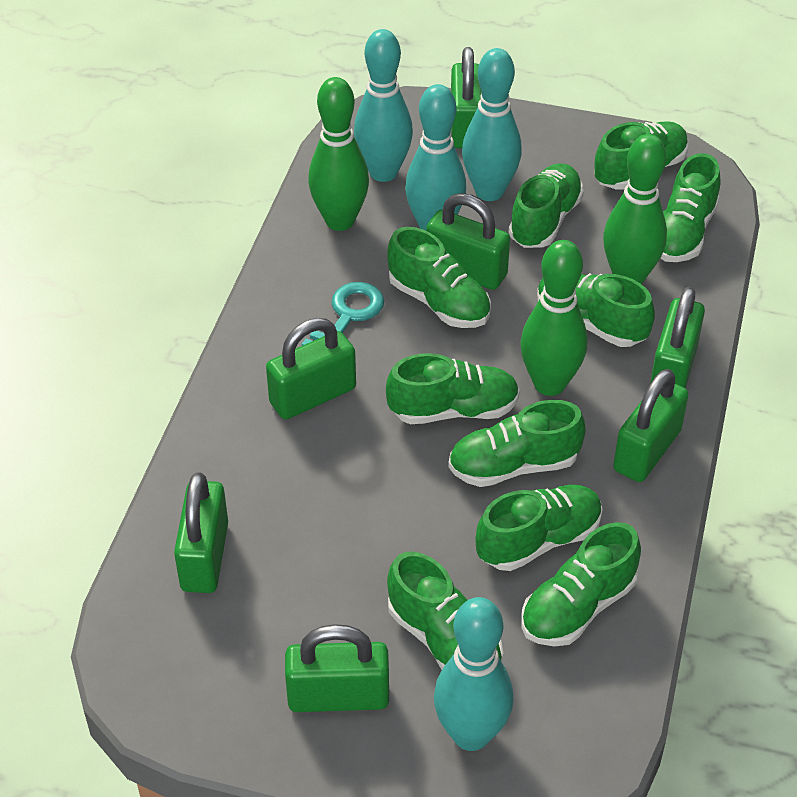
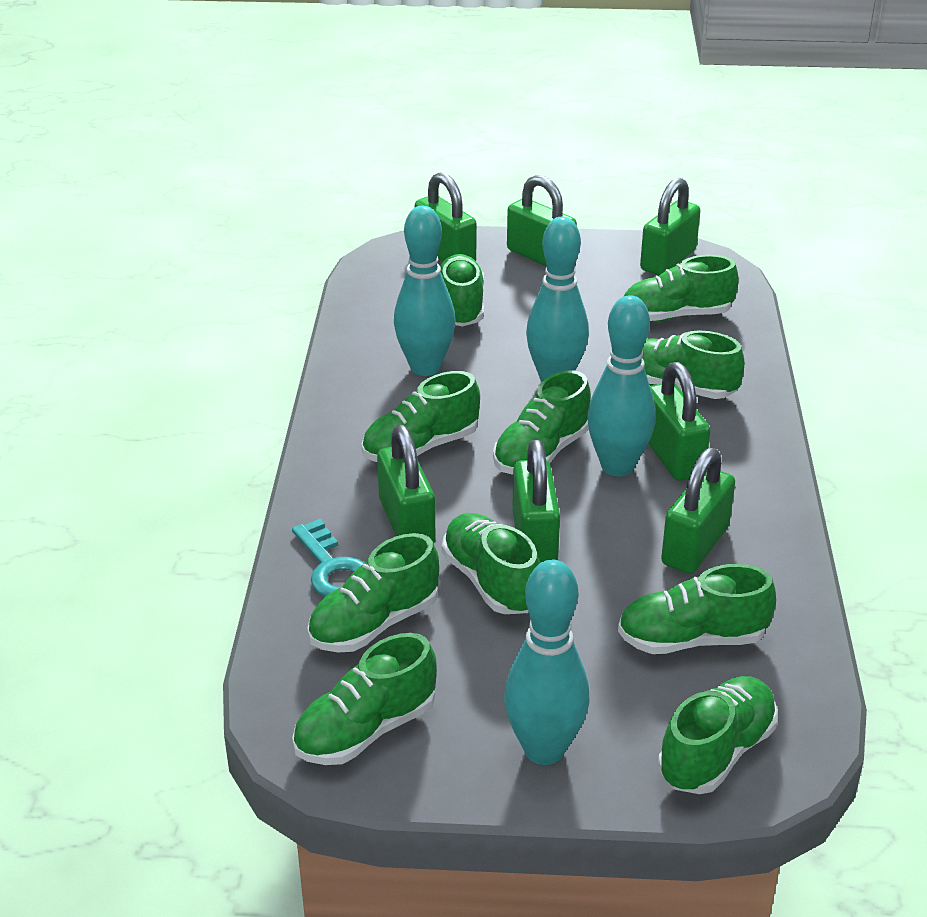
green bowling pin: [308,77,369,231] [521,240,587,396] [603,134,667,284] = 3 -> none = 0

